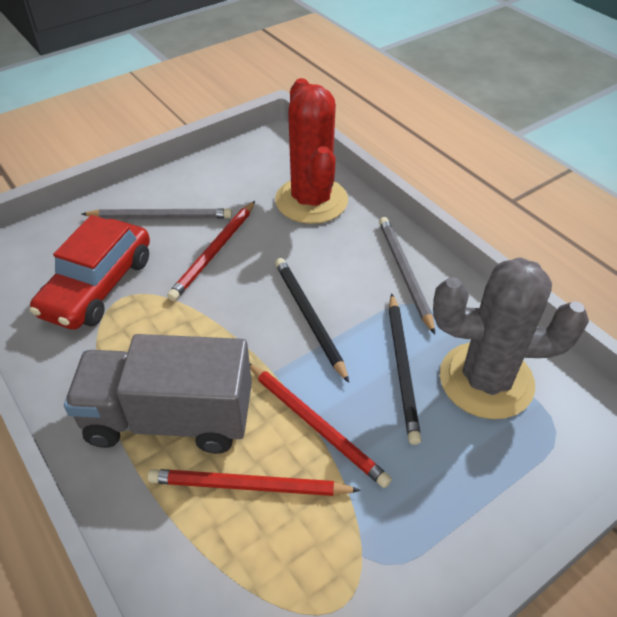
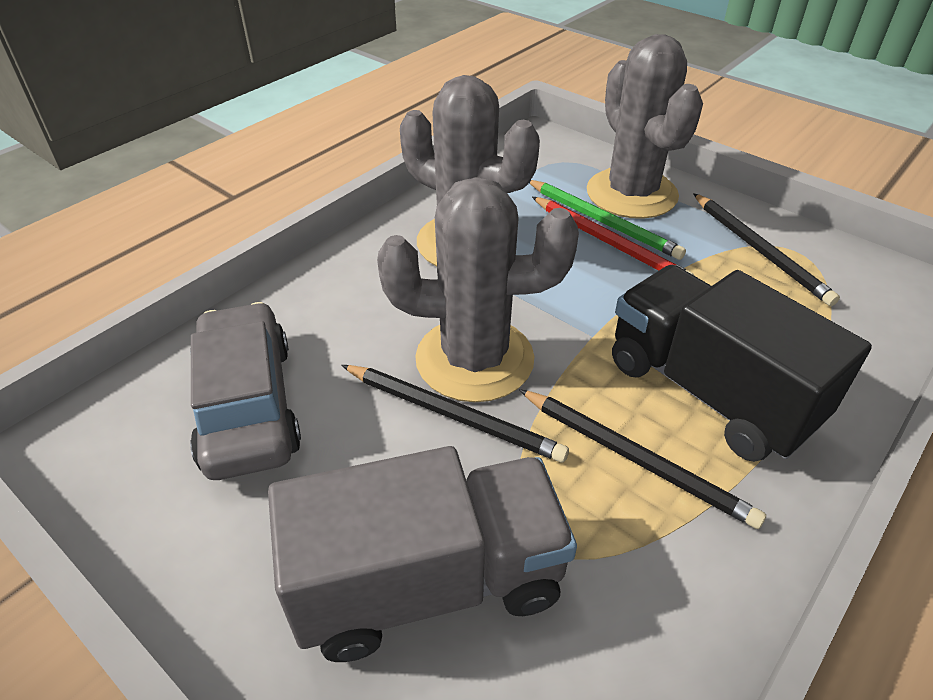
black pencil: [275,258,349,383] [389,293,421,445] = 2 -> [342,365,569,462] [519,389,766,529] [693,193,840,306] = 3
black truck: none = 0 -> [612,265,872,462] = 1
green pencil: none = 0 -> [529,180,686,260] = 1
grey cactus: [433,257,589,419] = 1 -> [377,177,579,402] [400,75,540,267] [587,34,703,219] = 3
grey car: none = 0 -> [190,302,301,480] = 1
grey pencil: [82,208,232,219] [379,217,435,334] = 2 -> none = 0
red cactus: [275,78,348,224] = 1 -> none = 0
red car: [29,215,150,330] = 1 -> none = 0
red pencil: [148,469,361,496] [167,201,255,301] [250,364,392,488] = 3 -> [532,197,694,275] = 1

